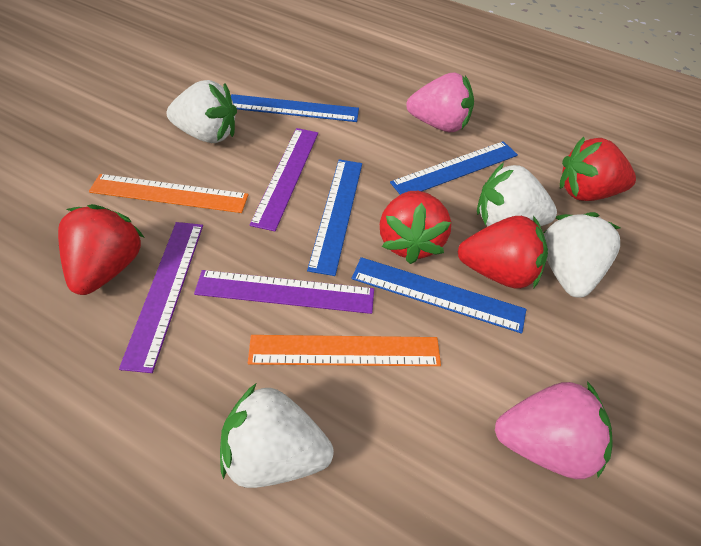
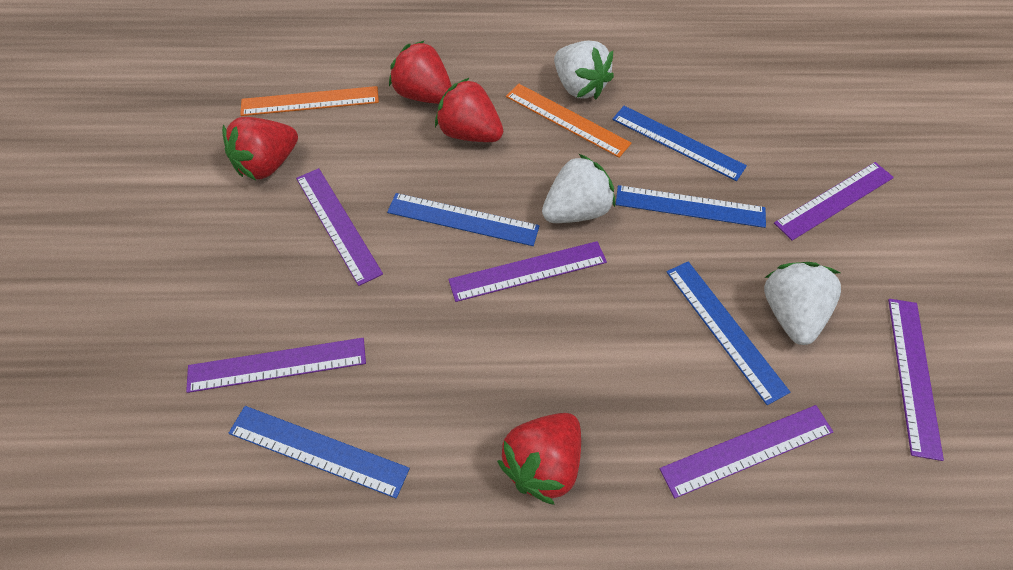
blue ruler: [231,94,359,122] [307,159,362,276] [352,257,526,334] [390,141,518,195] = 4 -> [229,406,410,498] [387,193,540,246] [612,106,747,181] [616,185,766,228] [667,261,790,405] = 5
pink strawberry: [406,72,474,132] [495,381,613,479] = 2 -> none = 0
purple ruler: [119,222,203,373] [194,270,374,314] [249,128,318,231] = 3 -> [186,338,366,393] [296,168,383,286] [448,241,607,302] [659,405,833,498] [774,162,894,241] [888,299,944,461] = 6
white strawberry: [167,80,237,143] [220,384,334,488] [477,163,557,226] [543,212,620,298] = 4 -> [542,154,615,223] [554,40,614,99] [764,262,841,345] = 3

